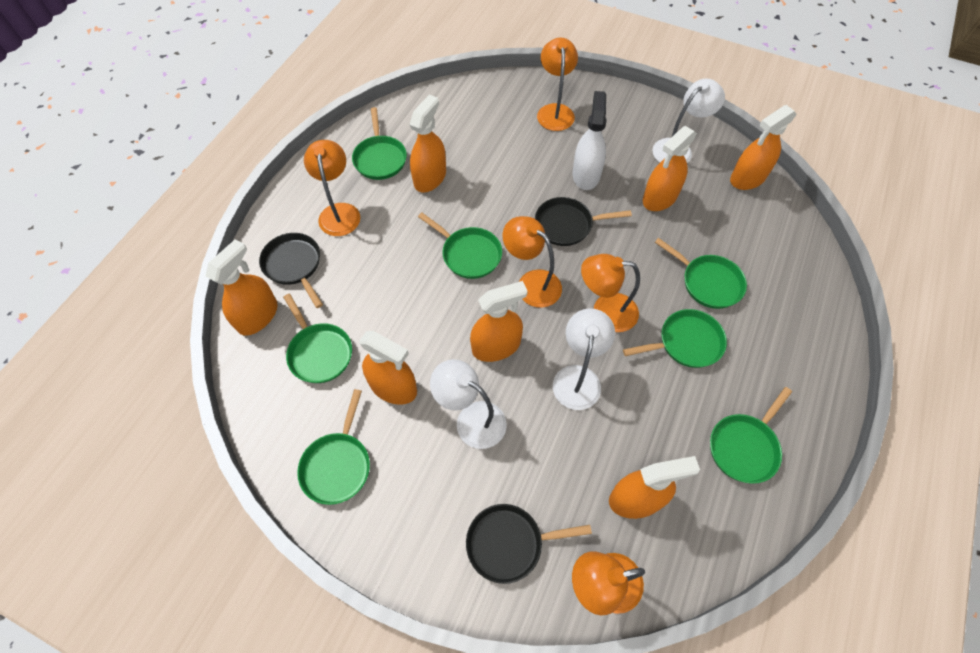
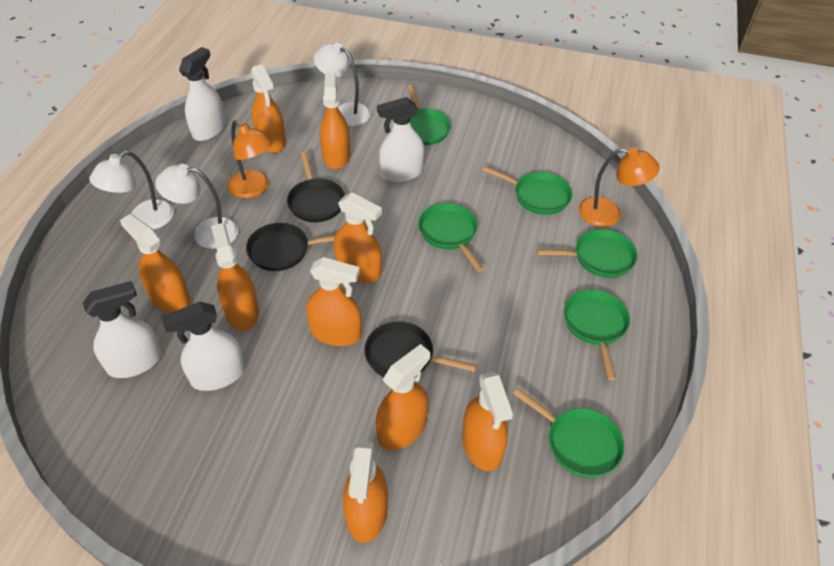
green pan: [283,294,352,383] [297,389,370,505] [352,107,407,180] [418,213,502,279] [623,309,727,368] [655,238,747,309] [710,387,792,484] = 7 -> [408,85,451,145] [418,203,483,272] [482,166,572,215] [513,388,624,478] [536,229,637,278] [564,290,630,380] = 6
orange lamp: [304,140,360,236] [503,216,562,308] [537,38,578,131] [572,551,645,615] [581,254,640,332] = 5 -> [227,120,273,198] [579,147,660,227] = 2
orange spray bottle: [206,239,277,336] [359,331,417,405] [410,95,446,192] [470,281,528,362] [609,456,700,519] [643,126,697,211] [730,105,797,190] = 7 -> [120,214,191,313] [211,223,259,331] [251,64,286,153] [306,257,362,346] [320,72,350,169] [334,192,382,283] [343,442,388,543] [376,344,430,450] [462,372,513,471] = 9
white spray bottle: [573,91,607,190] = 1 -> [83,281,162,378] [161,302,245,391] [179,47,226,141] [377,97,424,182] = 4

